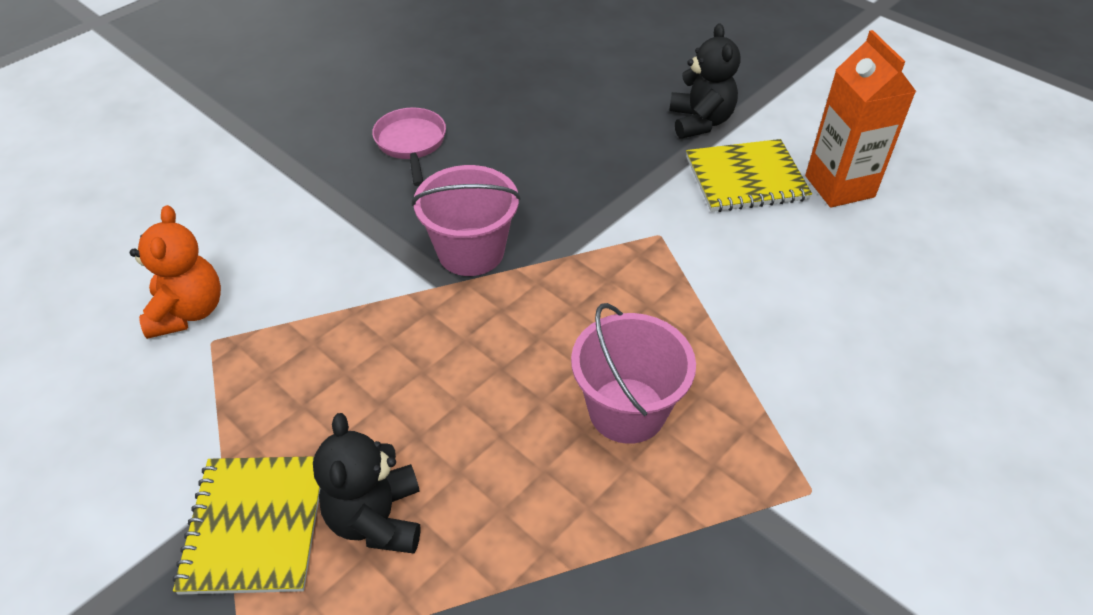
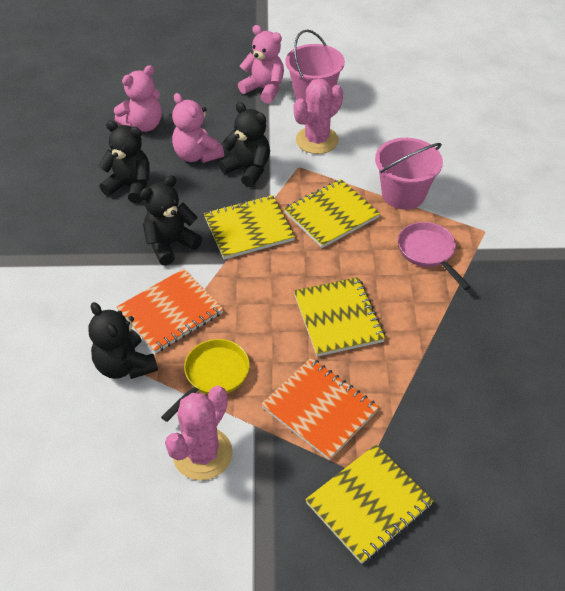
black teddy bear: [313,413,421,554] [669,23,740,139] = 2 -> [89,302,158,379] [98,121,150,204] [140,175,202,265] [219,102,270,187] = 4
orange carton: [805,30,916,207] = 1 -> none = 0
orange notebook: none = 0 -> [117,269,223,353] [261,358,379,460] = 2
orange teddy bear: [130,205,221,339] = 1 -> none = 0
pink cactus: none = 0 -> [165,386,233,480] [294,78,343,154] = 2
pink teddy bear: none = 0 -> [114,65,162,132] [172,93,224,163] [238,25,284,104] = 3
yellow notebook: [173,456,320,595] [686,139,812,212] = 2 -> [204,195,295,260] [284,179,380,248] [294,277,385,357] [305,444,434,564] = 4
yellow pan: none = 0 -> [161,339,250,422] = 1

